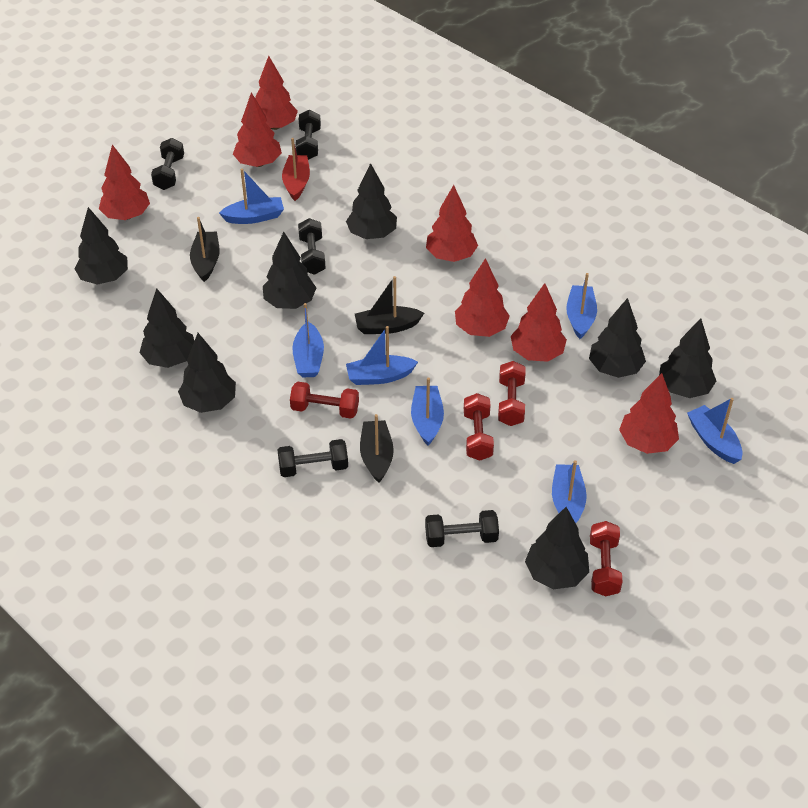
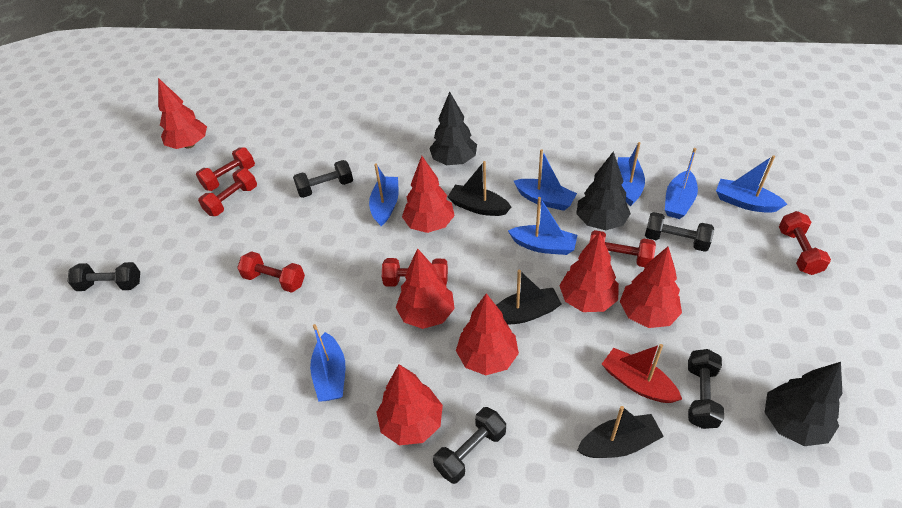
black tree: [74,207,128,285] [139,288,194,368] [178,333,236,413] [263,232,316,309] [346,163,397,239] [525,507,589,589] [589,298,646,378] [659,318,716,398] = 8 -> [429,91,477,165] [576,151,631,230] [765,362,842,446] = 3
red dumbbell: [290,382,359,419] [464,393,494,461] [498,361,526,426] [590,521,622,597] = 4 -> [196,147,255,191] [198,168,257,216] [237,251,305,293] [382,258,448,287] [589,230,656,267] [779,211,831,275] = 6

